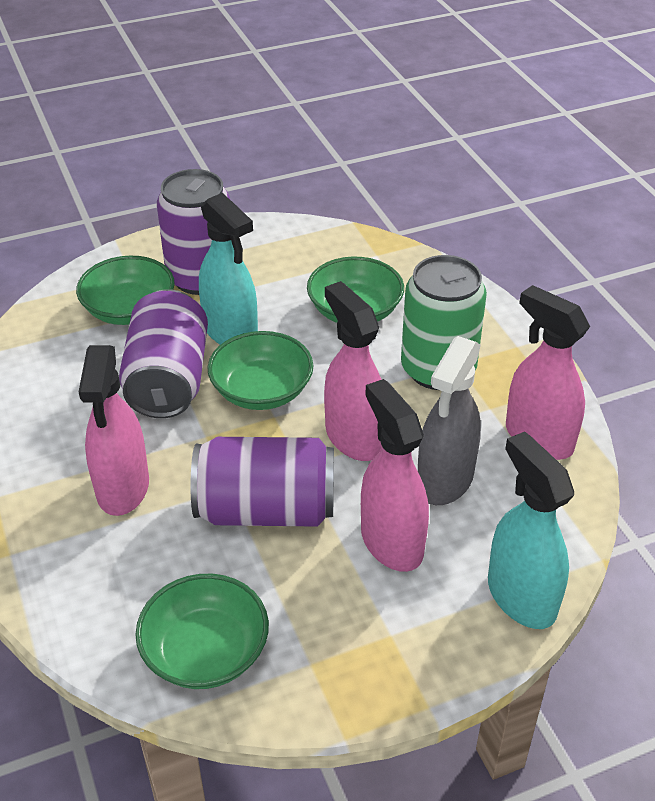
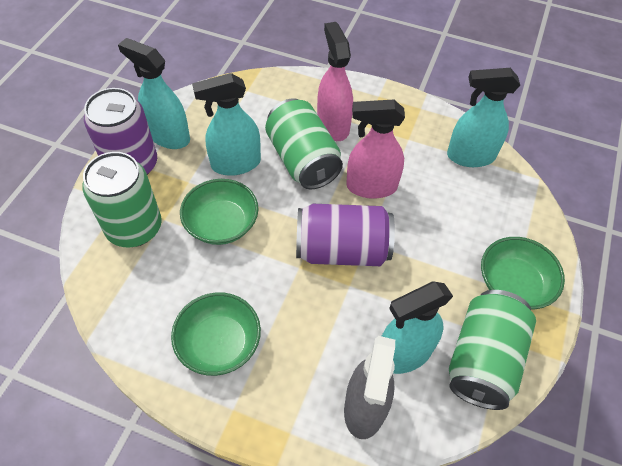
green bowl: [76,256,175,325] [135,574,269,689] [208,331,314,410] [307,256,404,323] = 4 -> [171,292,261,376] [180,179,259,245] [481,237,565,309] = 3
green can: [401,255,487,390] = 1 -> [82,152,162,247] [265,98,343,189] [449,290,536,410] = 3
pink spray bottle: [79,345,149,516] [324,281,383,461] [361,379,429,572] [506,285,590,460] = 4 -> [317,22,353,141] [346,100,405,199] = 2
purple can: [119,289,208,418] [157,169,230,295] [190,437,334,527] = 3 -> [84,88,157,175] [296,204,395,266] = 2
turquoise spray bottle: [199,193,258,345] [488,432,574,629] = 2 -> [118,38,190,149] [192,73,261,176] [382,281,453,374] [447,68,520,167] = 4

